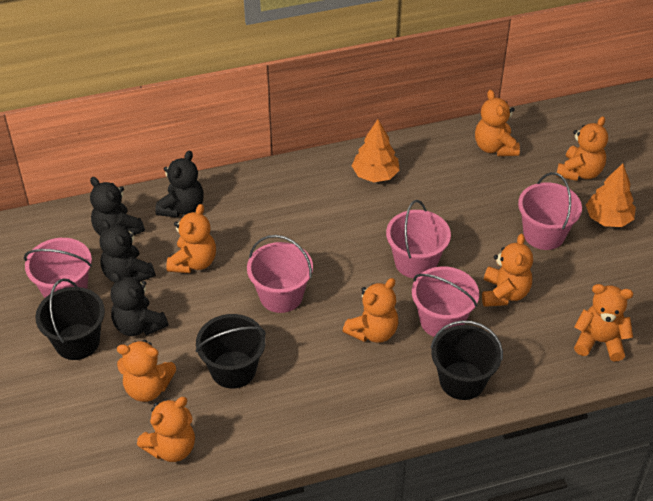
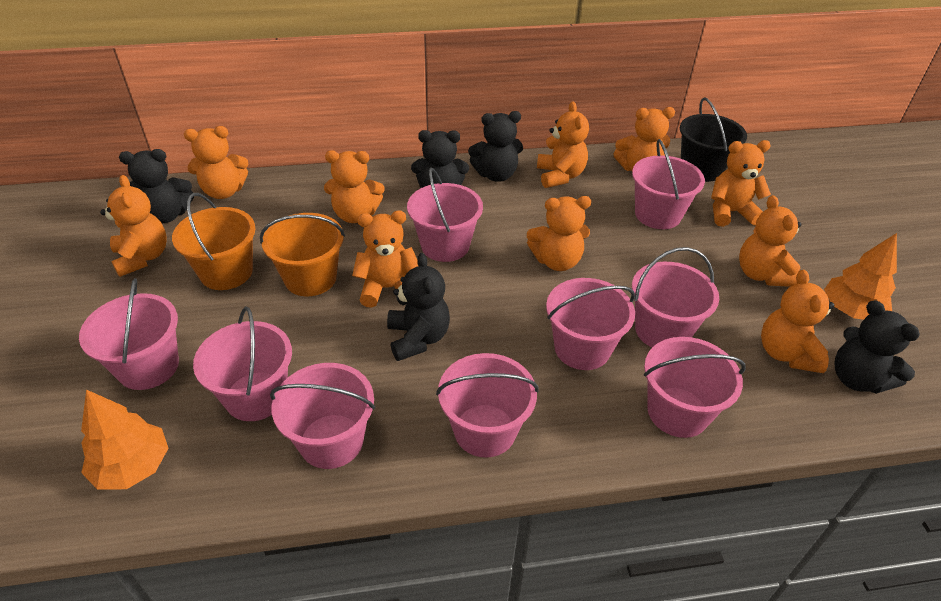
black bucket: [35,278,105,360] [196,314,266,389] [431,320,503,400] = 3 -> [680,97,747,182] = 1
black teddy bear: [90,177,145,236] [100,219,155,282] [110,272,168,336] [155,150,204,218] = 4 -> [119,149,194,223] [387,253,450,361] [411,130,469,188] [468,111,523,182] [834,300,920,394] = 5
orange bucket: none = 0 -> [172,193,256,290] [260,213,345,296] = 2
orange teddy bear: [117,340,176,402] [137,397,195,462] [166,204,216,273] [343,278,398,343] [475,90,520,156] [482,234,533,307] [556,116,608,181] [574,284,633,361] = 8 -> [100,175,167,277] [184,126,248,199] [324,150,384,223] [352,210,418,308] [527,196,591,271] [537,101,589,188] [613,107,675,171] [711,140,771,227] [739,195,801,287] [761,270,834,373] = 10
pink bucket: [24,238,92,298] [247,235,313,313] [386,200,451,278] [412,267,479,337] [518,172,582,250] = 5 -> [79,278,179,390] [193,307,292,421] [270,363,375,469] [407,168,483,262] [436,353,538,457] [546,278,635,370] [632,139,705,229] [632,247,719,347] [644,337,746,438] = 9

